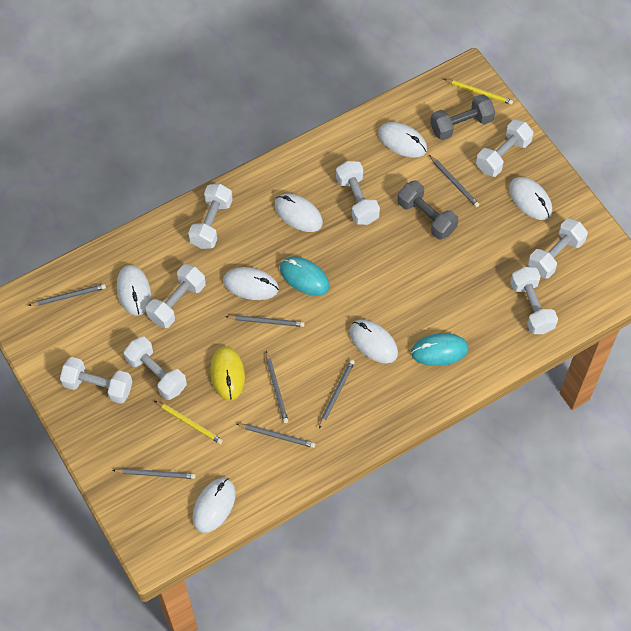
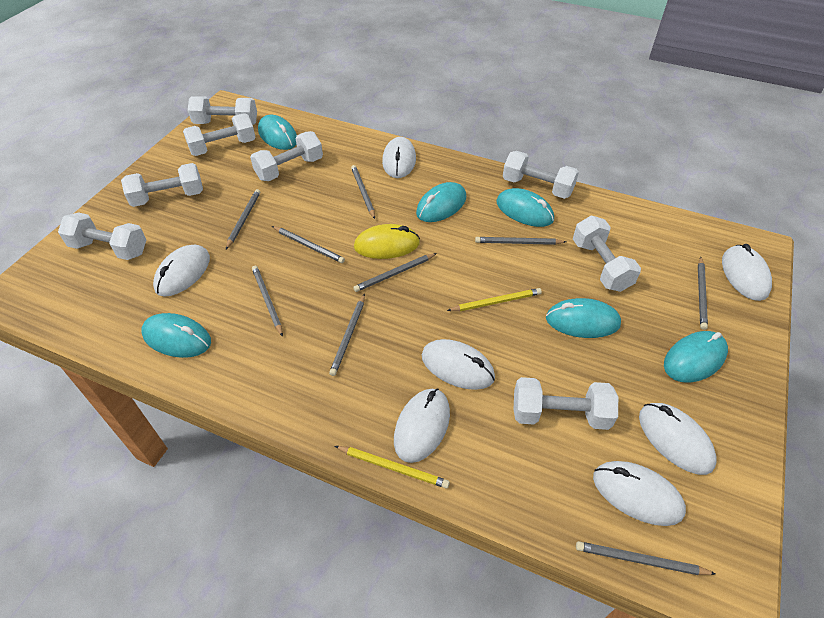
grey dumbbell: [397,180,458,240] [430,94,495,140] = 2 -> none = 0
grey pencil: [28,284,106,306] [113,468,196,479] [226,315,305,327] [237,424,315,448] [266,351,288,423] [319,360,355,428] [429,155,480,207] = 7 -> [226,189,260,249] [252,266,283,337] [272,226,345,263] [329,294,365,376] [351,165,375,219] [353,253,437,292] [475,237,566,245] [576,541,716,575] [698,257,708,330] = 9
turquoise mouse: [280,257,330,296] [411,333,468,366] = 2 -> [141,313,211,358] [258,115,297,150] [416,182,466,222] [496,188,554,227] [546,298,621,338] [664,331,728,383] = 6

